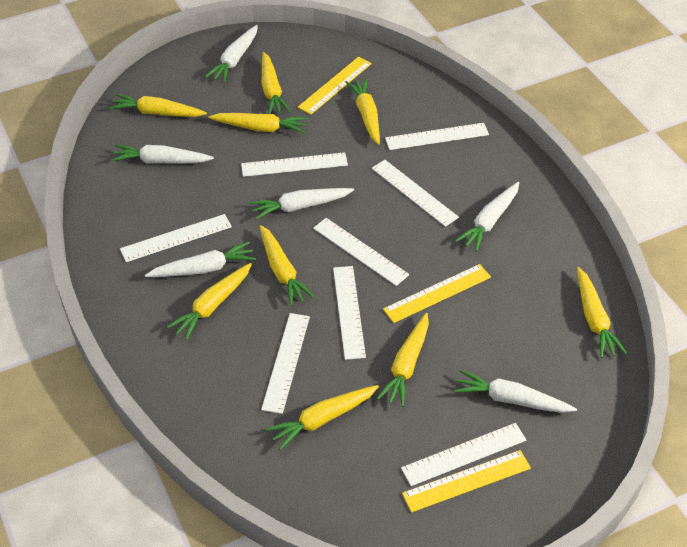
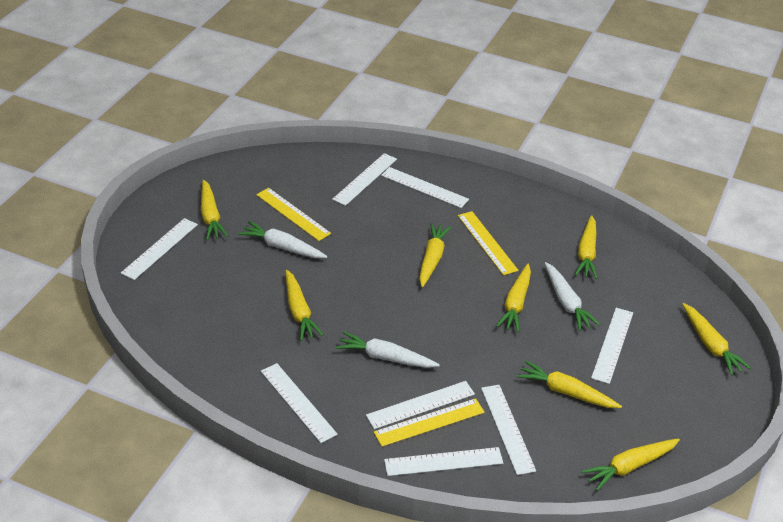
white carrot: [111,145,214,163] [145,241,256,277] [205,25,258,83] [250,188,354,220] [454,370,577,413] [455,182,519,252] = 6 -> [238,221,327,258] [336,332,440,368] [545,262,600,331] = 3
yellow carrot: [109,94,207,117] [167,263,252,340] [208,113,307,133] [260,225,315,306] [262,52,291,114] [266,385,379,450] [346,78,380,145] [377,313,429,407] [577,267,627,358] = 9 -> [201,180,229,240] [285,270,324,341] [419,223,451,288] [496,264,531,332] [517,361,622,408] [575,215,597,279] [581,438,680,491] [682,303,751,375] = 8

